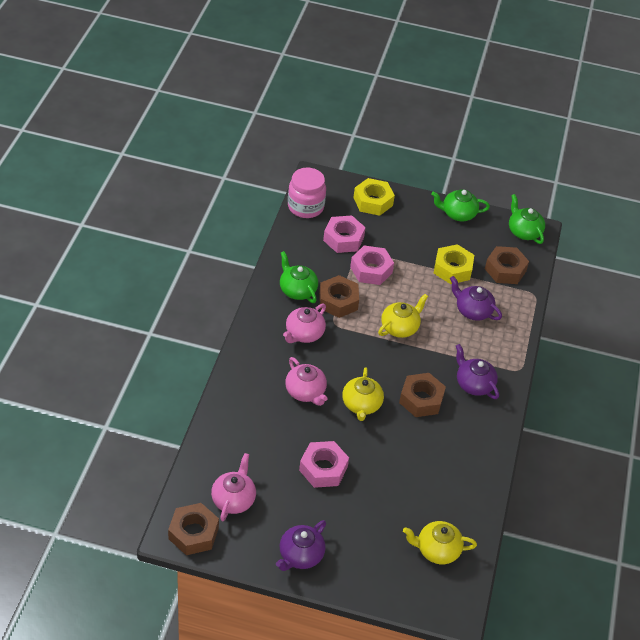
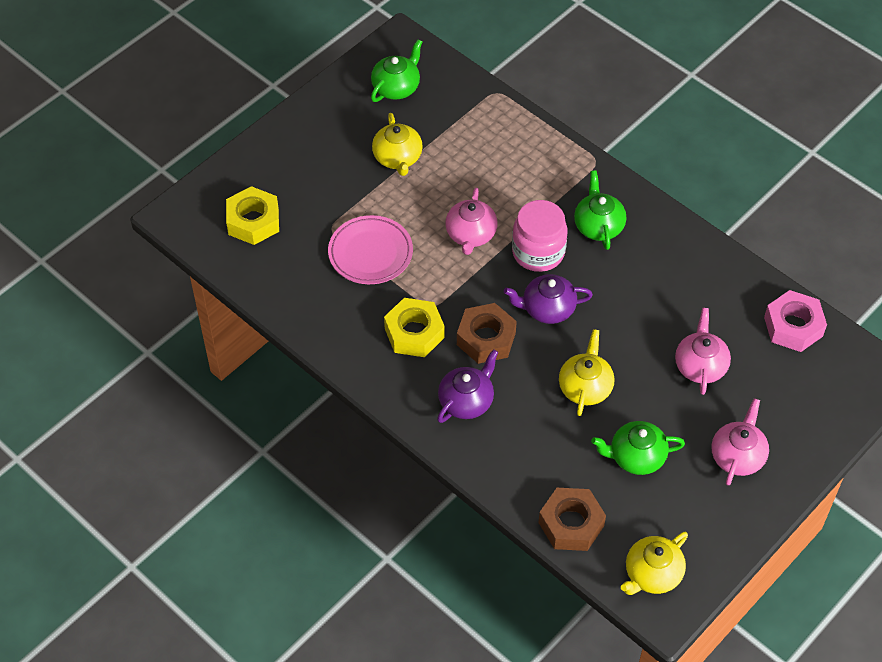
brown nut: [168,503,219,555] [319,275,359,318] [399,373,446,417] [485,246,529,284] = 4 -> [457,303,517,364] [538,488,606,551] = 2
pink nut: [299,441,349,488] [323,215,366,253] [350,245,394,285] = 3 -> [764,290,827,352] = 1
pink plate: none = 0 -> [328,215,413,284] = 1
purple teapot: [276,520,326,571] [450,276,502,321] [456,344,499,399] = 3 -> [437,349,499,423] [504,274,593,324] = 2

